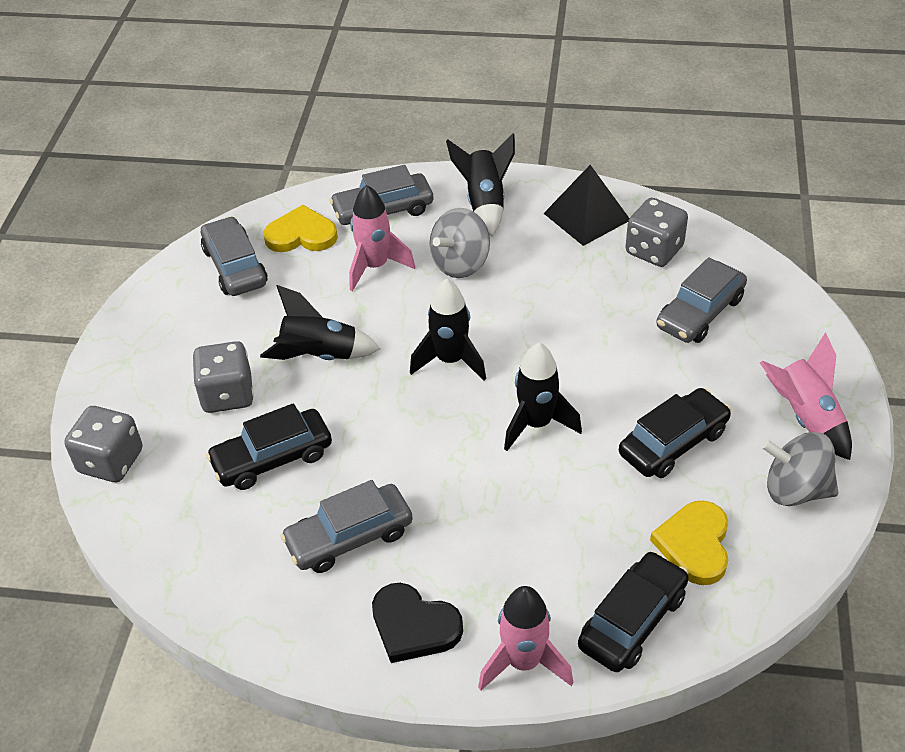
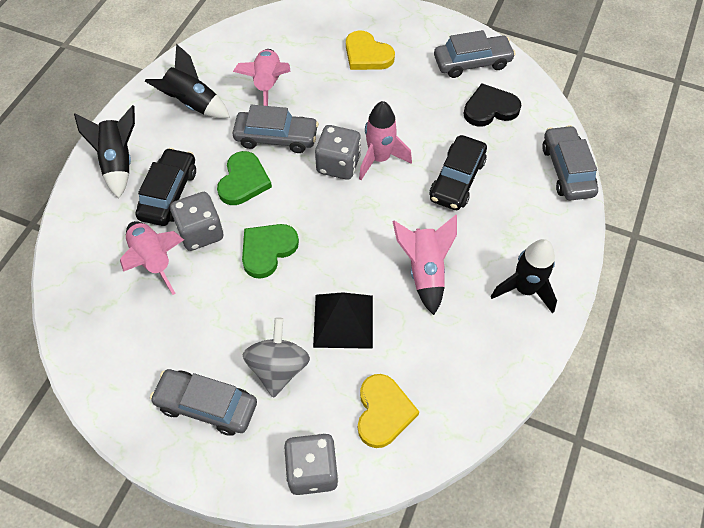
black car: [206,403,332,490] [578,551,689,672] [619,388,731,478] = 3 -> [135,148,196,226] [430,135,487,210] = 2
black rocket: [260,285,380,360] [410,279,486,381] [446,134,515,236] [504,343,582,451] = 4 -> [74,105,135,198] [145,44,230,118] [491,239,557,314] = 3
green heart: none = 0 -> [217,151,272,205] [242,224,299,279] = 2
grey spinning top: [430,208,490,278] [761,432,838,506] = 2 -> [243,317,310,398] = 1
pink rocket: [349,185,415,291] [478,586,573,690] [760,332,852,460] = 3 -> [120,221,184,295] [233,49,291,106] [359,101,412,180] [392,215,457,315] = 4

